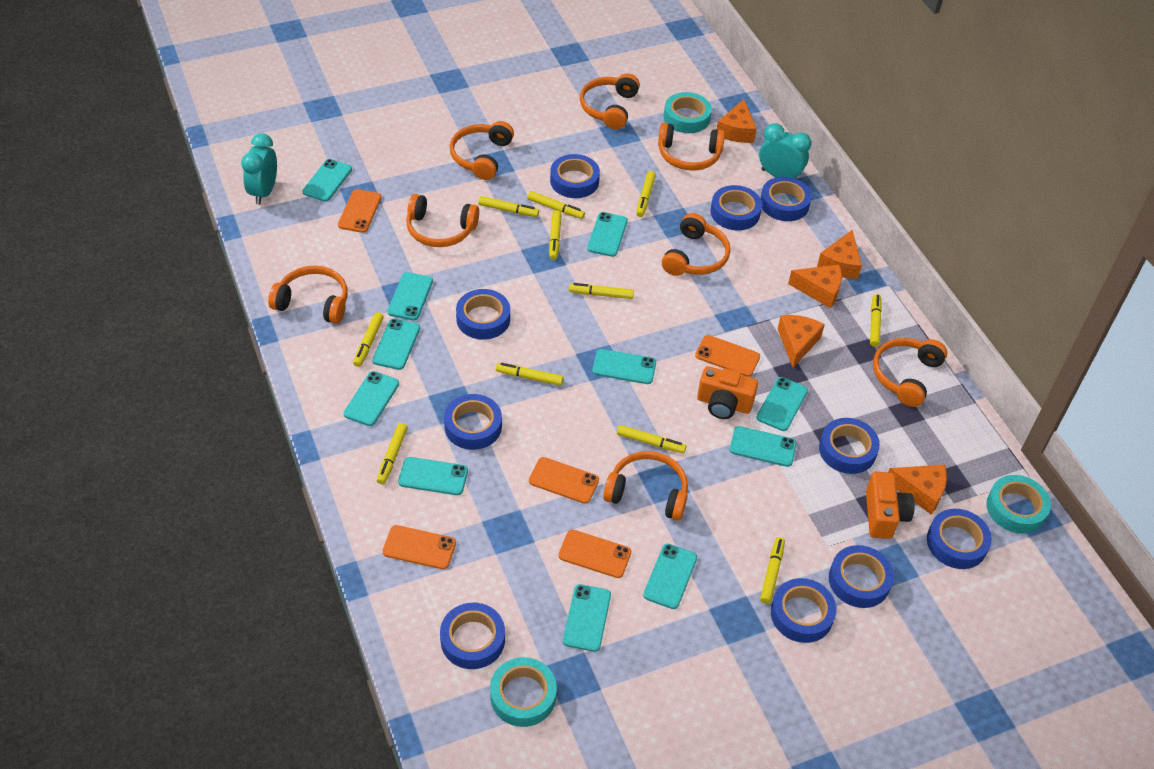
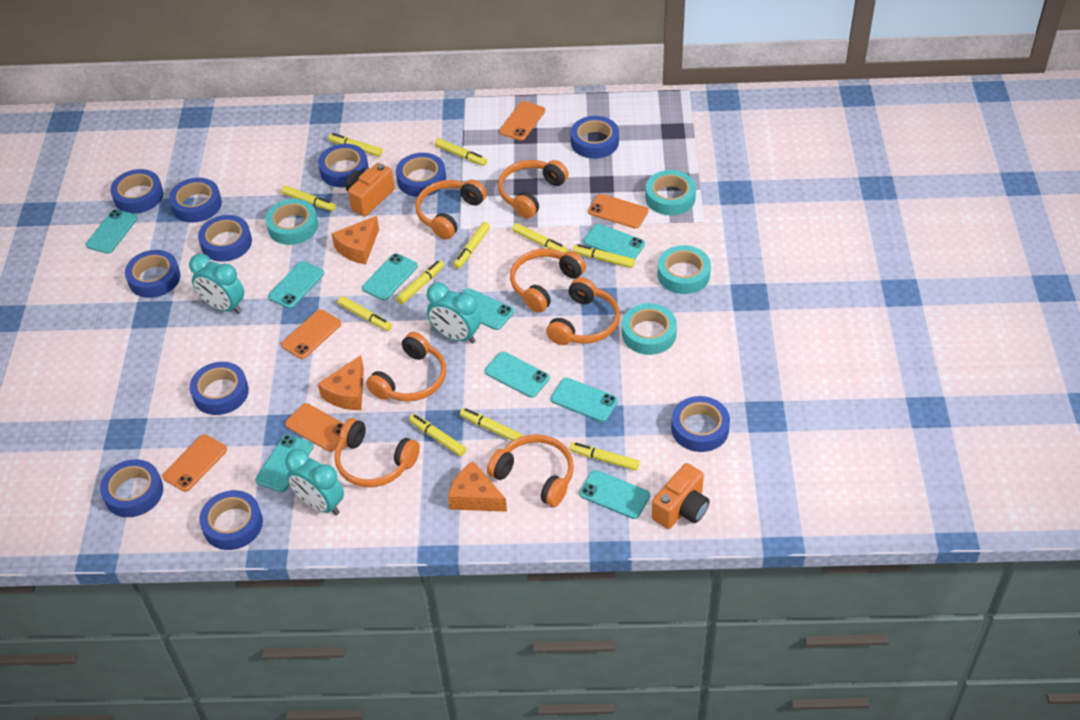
blue tape: [440,603,505,669] [444,394,502,450] [456,289,510,340] [550,154,600,198] [711,185,762,231] [761,177,812,221] [771,578,837,643] [819,418,880,474] [829,545,894,608] [927,509,992,569] = 10 -> [100,459,163,517] [110,169,163,214] [125,250,181,298] [169,178,222,223] [190,362,249,415] [198,215,252,262] [199,490,263,550] [318,144,369,187] [396,153,446,197] [571,116,619,159] [671,396,730,452] = 11
orange cheese: [717,99,757,143] [778,315,825,367] [788,264,842,308] [817,230,862,279] [889,464,947,514] = 5 -> [318,355,364,410] [331,216,379,264] [448,461,507,512] = 3
orange headphones: [268,266,348,324] [406,194,479,247] [450,121,514,180] [580,73,640,130] [603,451,688,521] [658,123,725,171] [662,213,730,276] [873,338,947,407] = 8 -> [334,418,420,487] [366,332,446,402] [415,179,487,239] [487,434,574,507] [498,160,569,218] [510,249,586,313] [546,277,620,345] = 7
turquoise clock: [241,133,277,205] [759,123,811,179] = 2 -> [189,254,244,314] [285,449,344,515] [427,282,481,344] = 3
turquoise phone: [302,159,352,202] [344,371,399,426] [372,319,420,370] [387,272,433,320] [398,457,468,495] [563,584,611,652] [587,212,628,257] [592,349,656,384] [643,544,697,609] [730,426,796,467] [756,377,808,431] = 11 -> [86,209,138,254] [255,434,313,492] [268,261,324,309] [362,253,418,300] [462,288,514,330] [485,352,550,398] [551,378,618,422] [579,470,650,519] [584,224,645,259] = 9
turquoise tape: [490,657,557,727] [664,92,712,133] [986,475,1051,534] = 3 -> [265,199,318,245] [622,303,677,355] [645,170,696,215] [657,245,711,294] = 4

